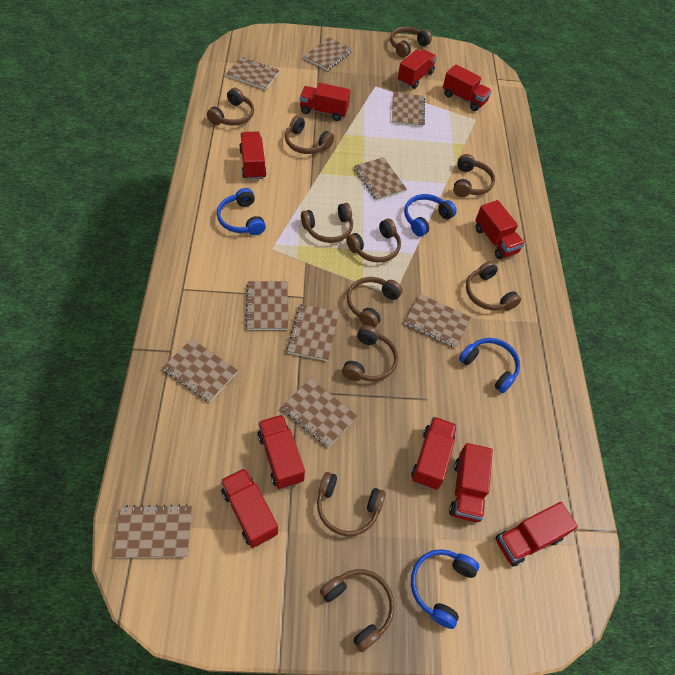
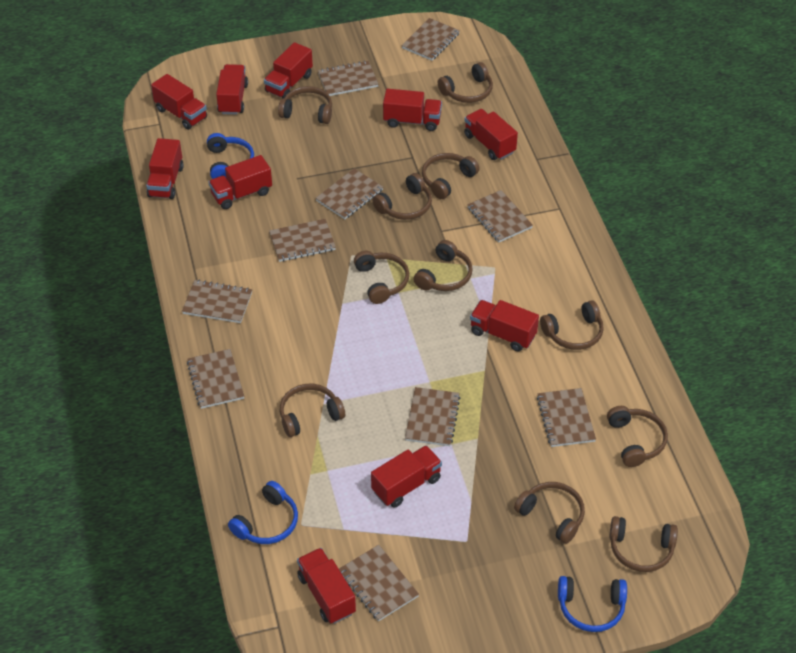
blue headphones: [217,188,266,235] [404,194,457,237] [411,549,479,629] [459,338,520,393] = 4 -> [207,133,254,179] [228,481,298,544] [558,576,627,632] = 3

